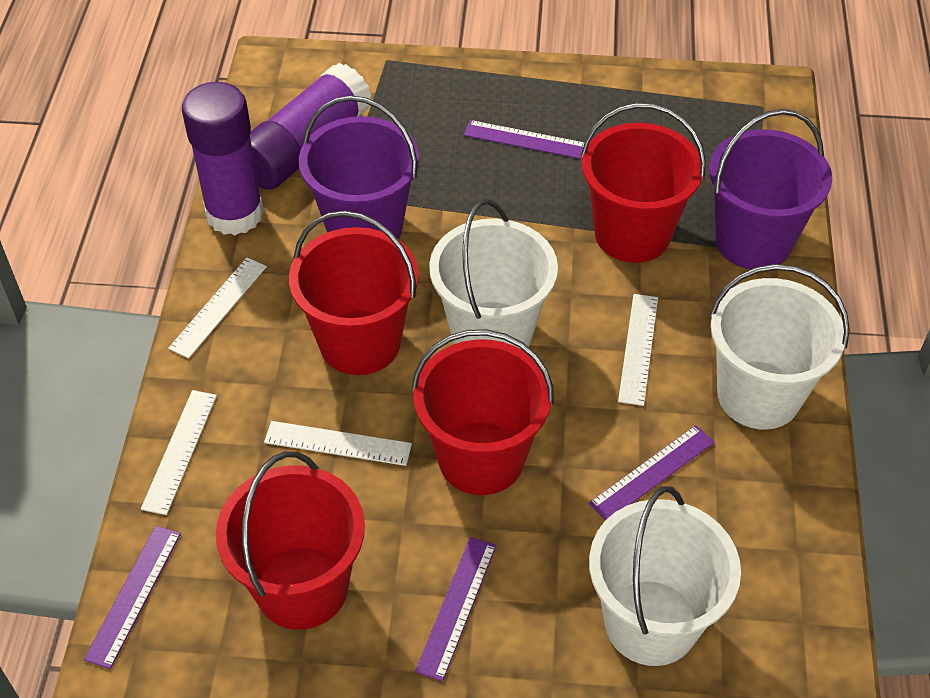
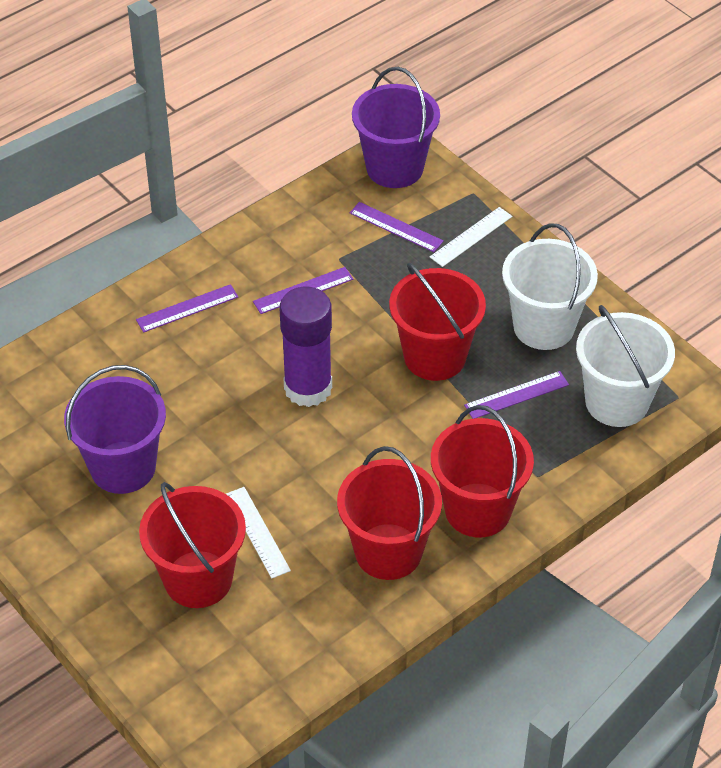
purple glue stick: [182,82,264,235] [250,63,372,190] = 2 -> [280,286,332,407] = 1
white bucket: [429,199,558,350] [589,486,741,666] [709,264,850,429] = 3 -> [502,223,598,350] [576,305,675,427] = 2
white ruler: [141,390,217,515] [168,258,267,359] [264,421,412,466] [618,294,658,406] = 4 -> [226,487,291,579] [430,207,512,267] = 2

